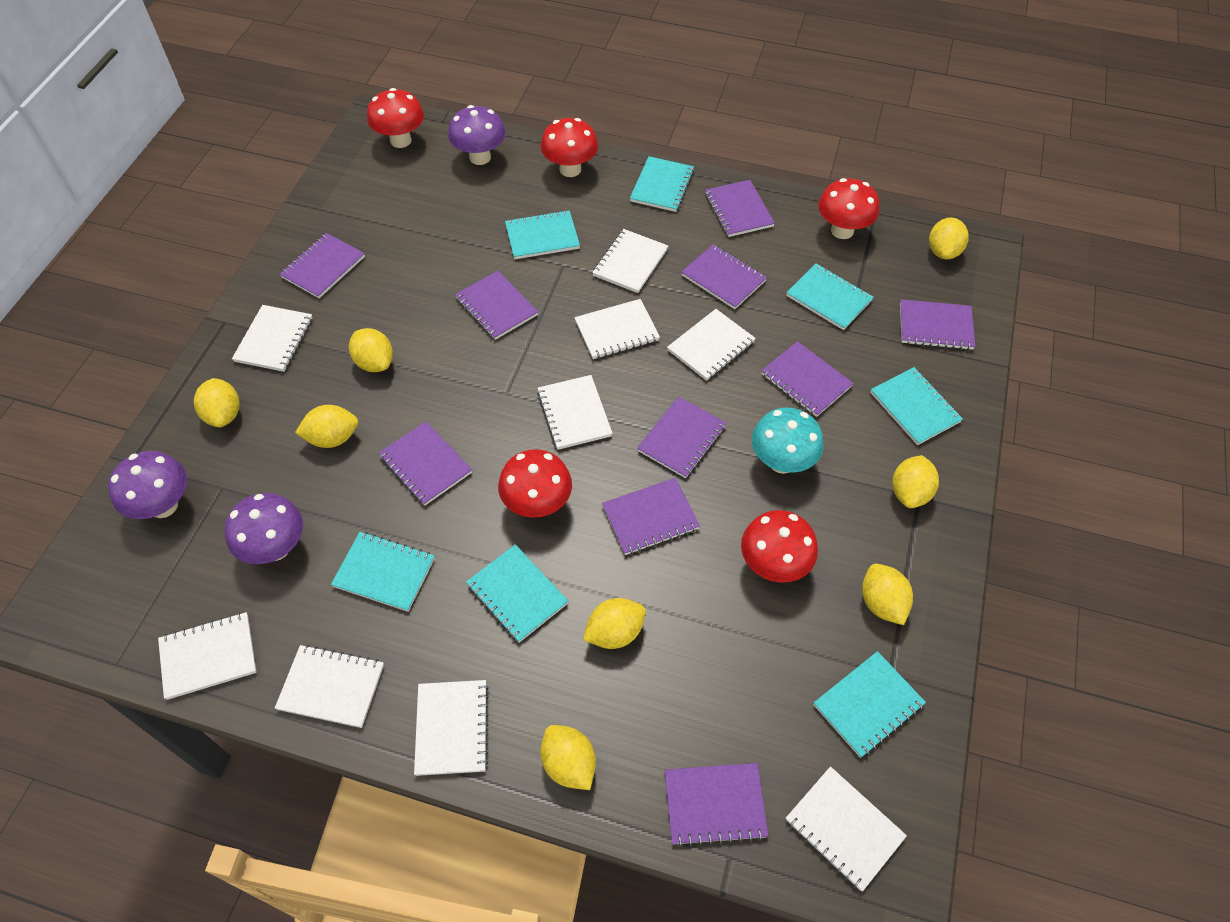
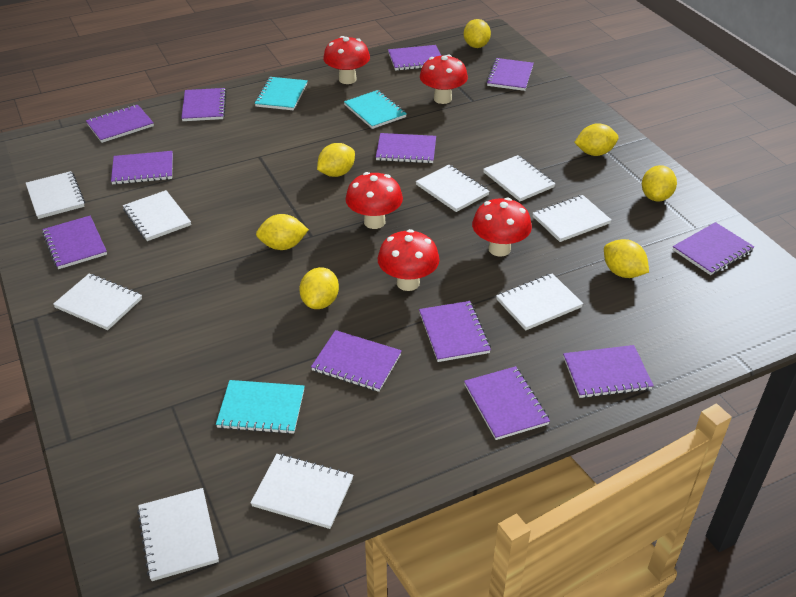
purple mushroom: [108,451,187,519] [225,493,303,564] [448,105,506,165] = 3 -> none = 0
purple notebook: [280,233,365,298] [379,421,472,505] [455,271,538,340] [602,478,700,555] [637,397,727,478] [665,763,768,847] [681,244,767,309] [705,180,775,237] [761,341,854,417] [900,299,976,350] = 10 -> [42,216,107,269] [86,105,154,143] [111,151,173,184] [181,88,226,121] [311,330,402,392] [376,133,436,163] [388,45,441,71] [419,301,491,362] [464,366,550,440] [486,58,534,91] [563,345,654,398] [673,222,754,275] = 12
turquoise mushroom: [752,408,824,474] = 1 -> none = 0
turquoise notebook: [331,532,435,612] [466,544,569,643] [505,210,580,259] [630,156,694,212] [786,264,874,330] [813,651,926,758] [870,367,963,445] = 7 -> [216,380,305,434] [255,77,308,110] [344,90,407,129] = 3
yellow lemon: [194,378,240,427] [295,405,358,448] [349,328,393,372] [540,725,596,790] [583,598,646,649] [862,564,913,625] [892,455,939,508] [929,217,969,259] = 8 -> [256,214,309,250] [299,267,339,309] [317,143,355,177] [464,19,491,48] [574,123,619,156] [604,239,649,278] [642,165,677,201] = 7

